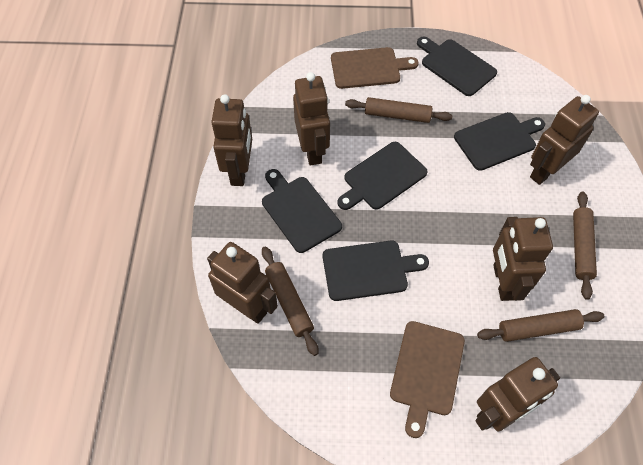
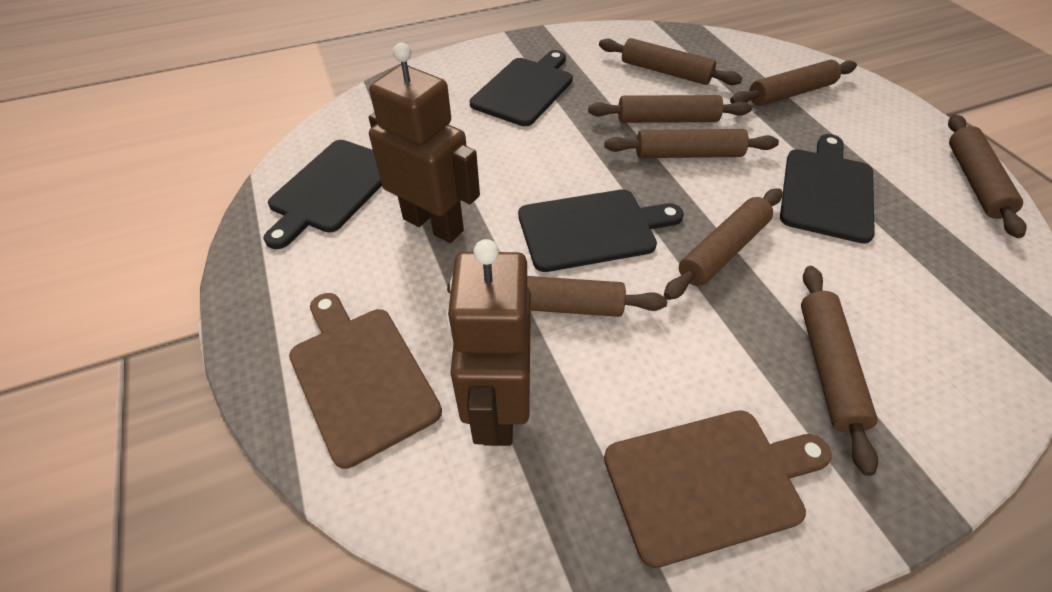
black cutting board: [262,169,342,253] [323,241,429,301] [337,142,428,210] [417,37,497,96] [454,112,545,171] = 5 -> [263,140,382,249] [470,50,573,126] [518,190,684,272] [780,134,875,244] = 4
brown robot: [207,242,278,324] [211,94,252,186] [293,72,330,166] [475,357,560,431] [493,217,553,301] [530,95,599,185] = 6 -> [369,43,480,243] [446,239,531,446] = 2
brown rolling pin: [262,246,318,356] [345,97,452,123] [477,309,605,342] [573,192,597,300] = 4 -> [447,276,667,317] [588,95,752,123] [599,38,742,85] [605,129,779,158] [664,188,782,300] [730,60,857,106] [801,266,878,476] [948,114,1027,238] = 8

